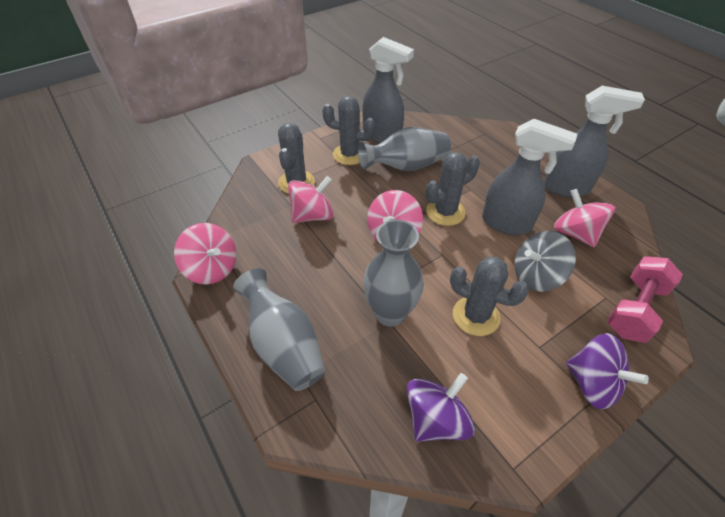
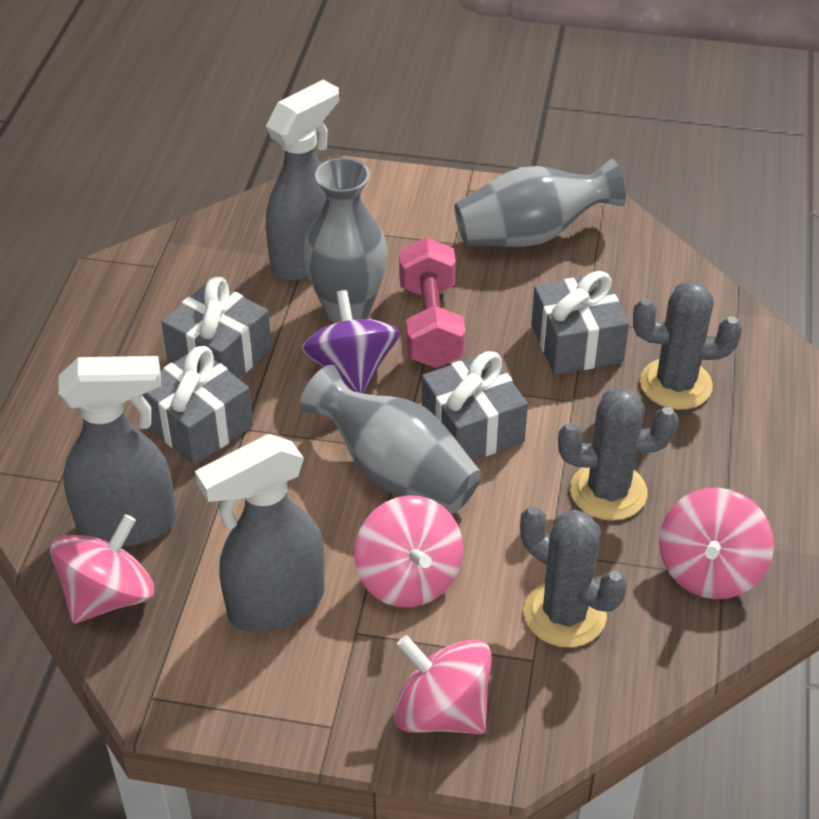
grey cactus: [278,123,315,194] [322,96,376,165] [426,152,480,226] [450,256,529,336] = 4 -> [520,506,627,648] [558,387,678,521] [633,281,742,410] = 3
grey gift: none = 0 -> [142,346,253,465] [161,277,272,379] [422,351,528,461] [531,271,629,375] = 4
grey spinning top: [515,231,576,292] = 1 -> none = 0
purple spinning top: [406,373,475,442] [566,333,649,409] = 2 -> [302,290,400,393] = 1

